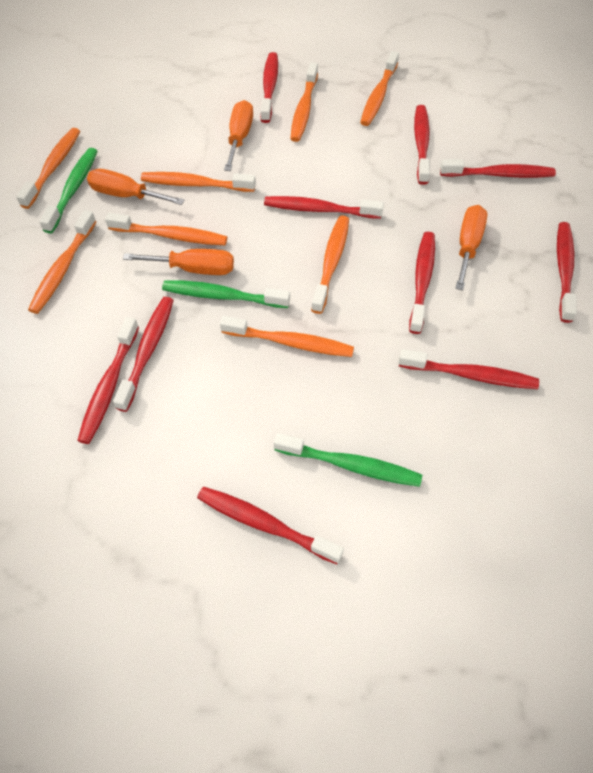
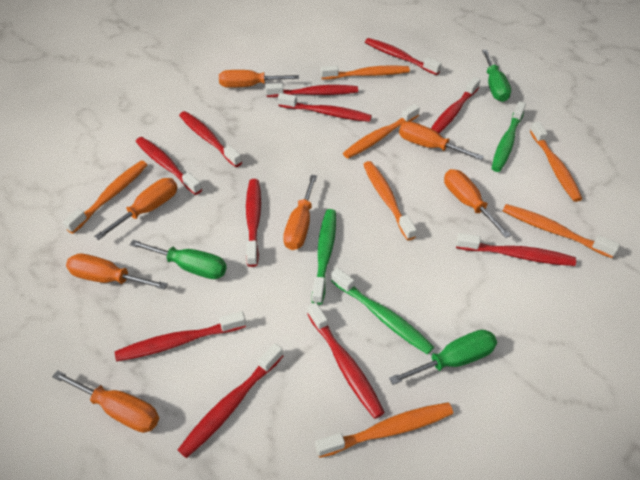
green screwdriver: none = 0 -> [130,240,227,279] [389,330,497,385] [482,50,511,102] = 3
orange screwdriver: [87,169,184,205] [123,249,234,275] [224,100,253,171] [455,205,487,290] = 4 -> [52,370,159,433] [66,254,168,290] [94,178,178,240] [219,70,299,88] [283,175,317,250] [399,122,484,160] [444,169,511,238] = 7
orange toothbrush: [16,128,80,209] [28,210,97,314] [105,213,227,245] [141,172,256,192] [220,316,354,357] [290,62,318,142] [311,215,349,314] [360,51,399,126] = 8 -> [63,161,148,234] [315,403,453,458] [321,65,410,80] [343,104,420,158] [363,161,417,240] [503,204,620,258] [530,122,582,202] = 7
red toothbrush: [77,317,139,444] [113,297,174,412] [197,487,344,564] [260,52,278,123] [264,196,384,219] [399,349,539,389] [409,232,435,334] [414,105,430,185] [440,159,556,178] [557,222,577,323] = 10 -> [115,311,246,362] [136,137,202,195] [178,343,283,458] [179,111,242,167] [246,179,261,267] [265,83,358,97] [278,93,372,122] [307,302,385,419] [365,38,442,75] [431,77,480,133] [456,233,576,266] = 11

